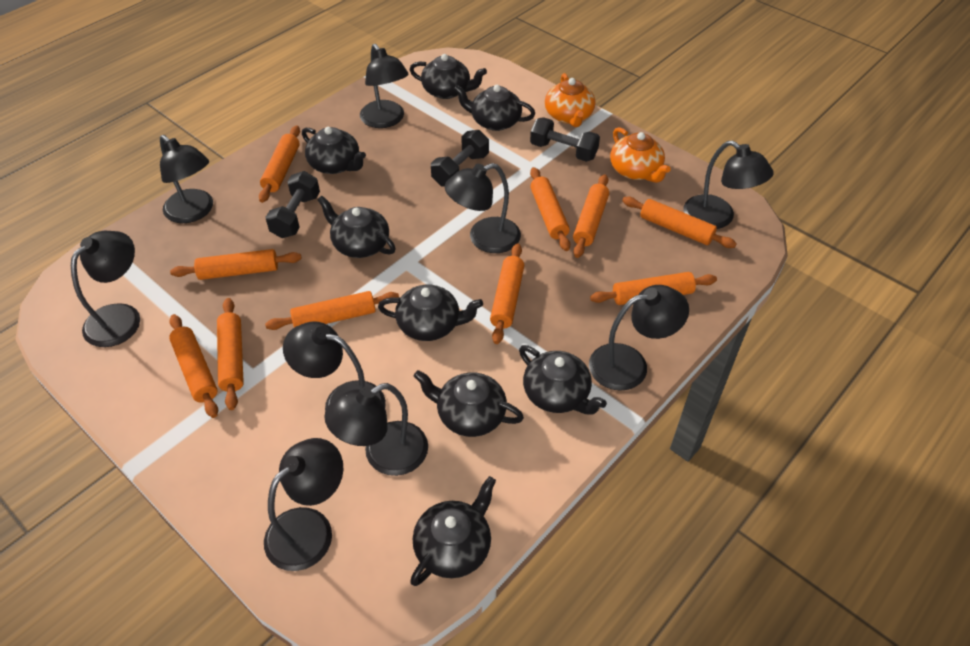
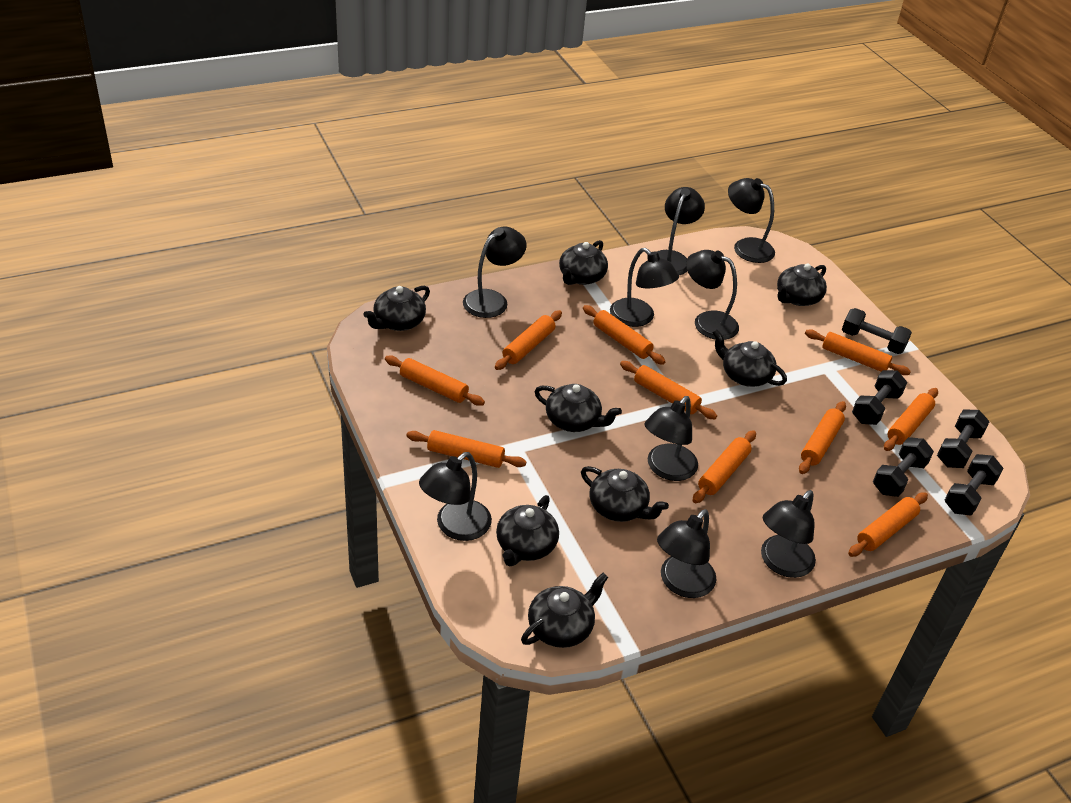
black dumbbell: [265,171,320,238] [431,130,489,186] [530,117,600,162] = 3 -> [842,308,912,354] [852,370,907,425] [873,437,934,497] [937,410,990,468] [944,454,1004,516] = 5
orange teapot: [545,73,595,127] [610,127,671,183] = 2 -> none = 0

